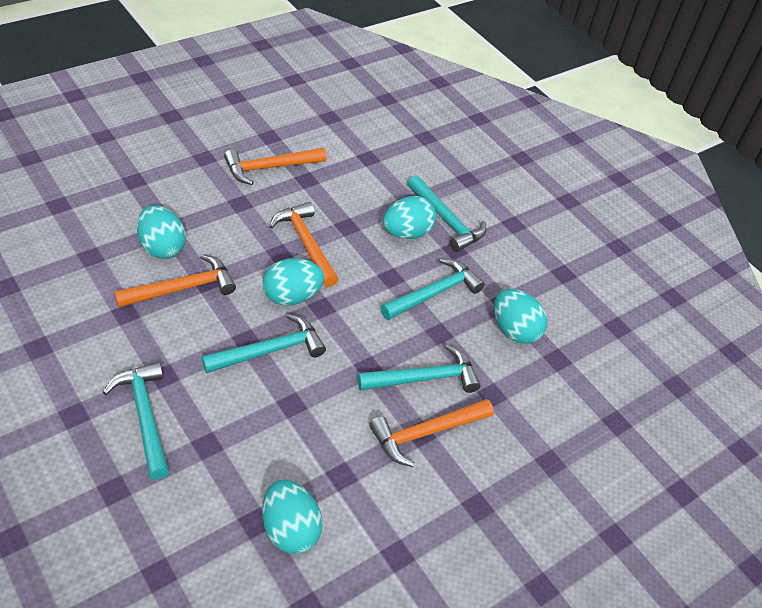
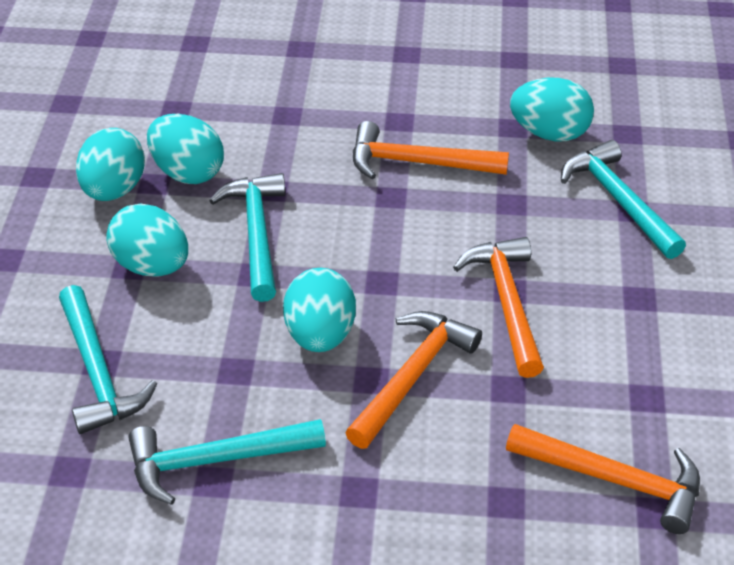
turquoise hammer: [103,362,169,480] [201,314,326,373] [357,344,481,393] [380,258,485,320] [407,175,486,252] = 5 -> [59,285,157,434] [128,419,326,505] [209,173,286,302] [561,140,686,259] = 4

